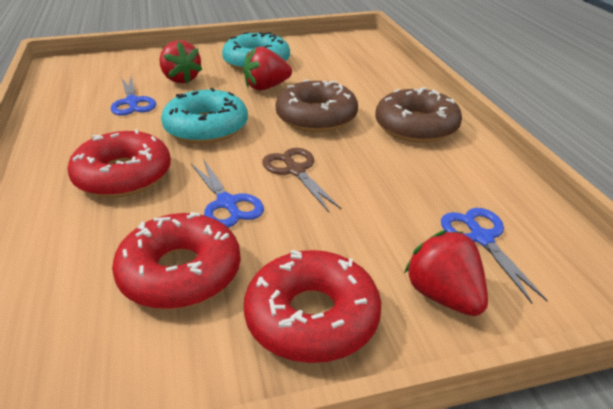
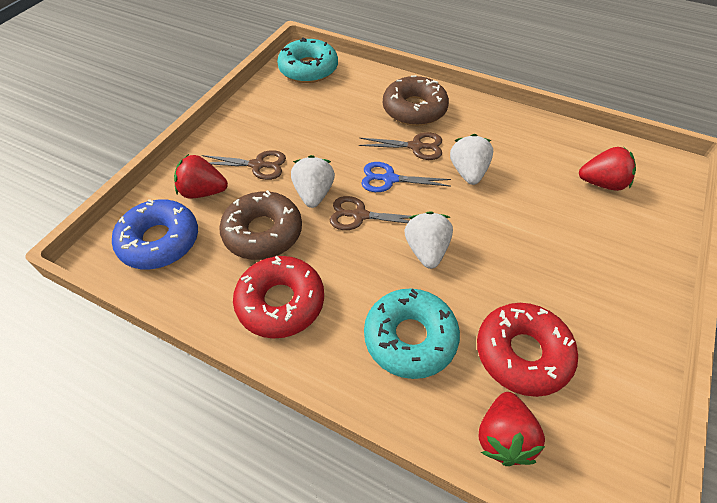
blue donut: none = 0 -> [112,199,198,269] = 1
blue scissors: [110,75,156,116] [191,159,264,228] [441,208,548,303] = 3 -> [361,162,451,192] = 1
brown scissors: [262,148,342,212] = 1 -> [202,150,286,180] [330,196,411,230] [359,132,442,160] = 3
red donut: [67,129,171,198] [112,212,241,309] [244,250,381,363] = 3 -> [233,256,324,339] [477,303,578,397] = 2
white strawberry: none = 0 -> [291,155,335,208] [405,211,453,269] [450,134,493,185] = 3

